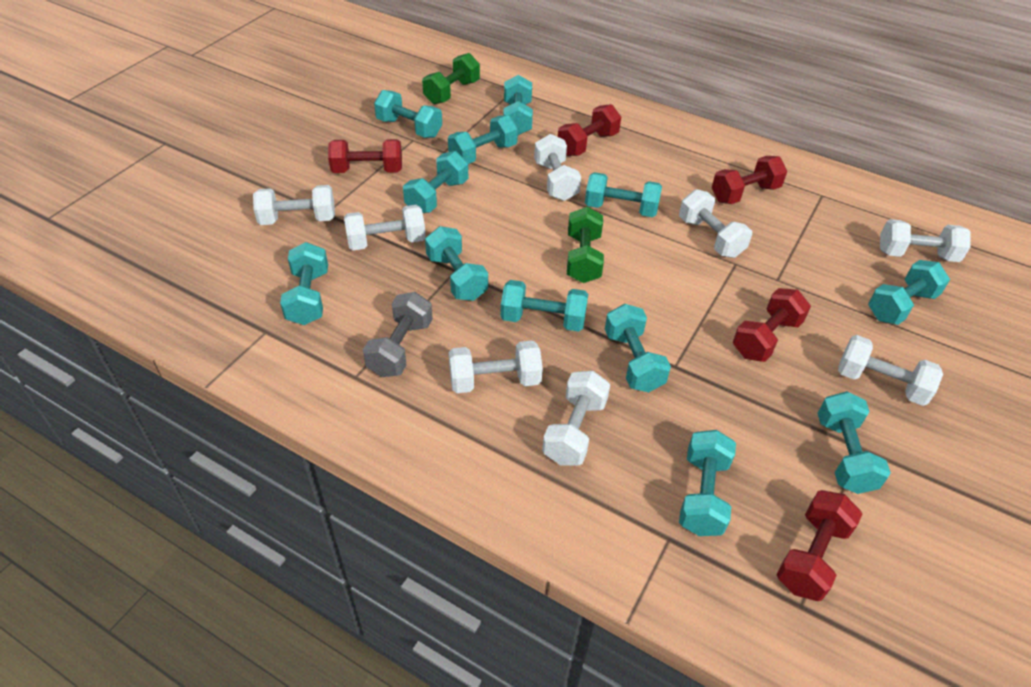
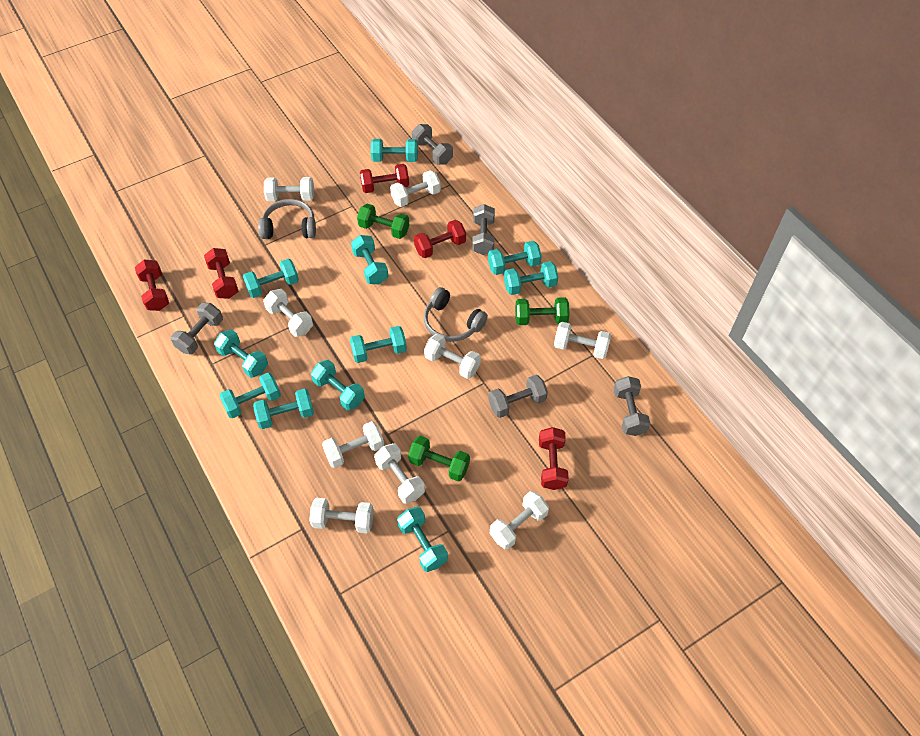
green dumbbell: [422,53,480,104] [567,207,604,283] = 2 -> [357,204,409,239] [408,436,470,482] [515,297,570,325] = 3
grey dumbbell: [363,292,433,377] = 1 -> [171,303,223,354] [412,124,453,165] [472,204,495,255] [489,375,548,418] [614,376,650,436] = 5
grey headphones: none = 0 -> [258,199,316,239] [424,287,488,342] = 2
turquoise dumbbell: [280,242,328,325] [374,90,442,138] [403,151,468,213] [425,226,488,301] [448,115,518,164] [500,280,588,331] [503,75,533,135] [585,172,662,217] [605,304,671,392] [679,430,736,536] [817,391,891,494] [868,260,950,325] = 12 -> [214,329,268,378] [219,372,281,418] [243,259,299,298] [253,389,314,429] [311,360,365,411] [350,326,407,363] [351,235,388,284] [371,139,418,162] [397,507,448,572] [488,241,542,275] [504,261,558,295] = 11
white dumbbell: [253,185,335,225] [344,205,426,250] [449,340,543,393] [534,134,581,201] [542,371,610,465] [679,189,752,258] [838,335,943,406] [880,219,970,262] = 8 -> [263,289,313,337] [264,177,314,201] [309,498,374,534] [322,421,384,468] [374,443,425,504] [390,171,441,207] [424,334,481,379] [490,491,549,550] [554,322,611,359] = 9

